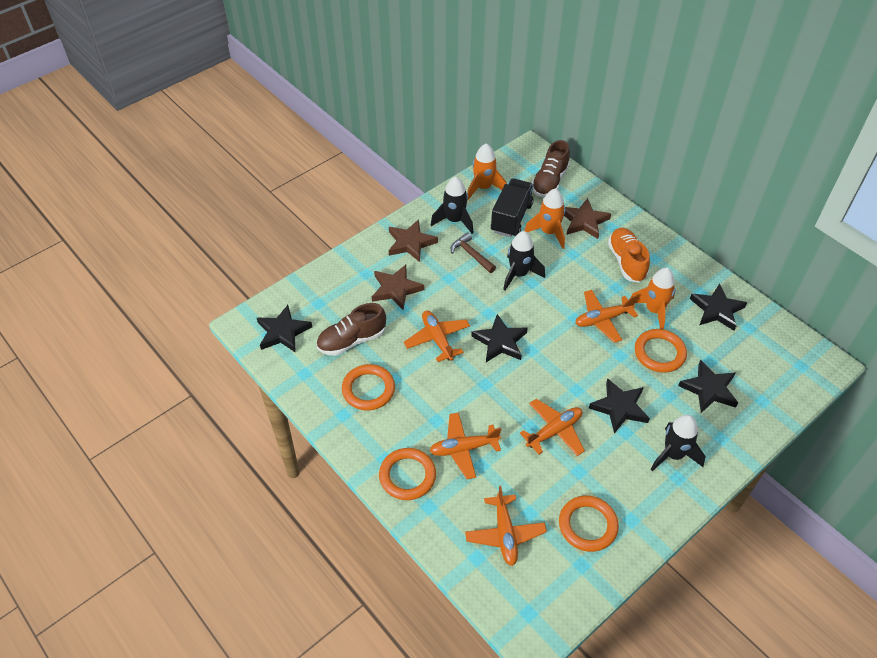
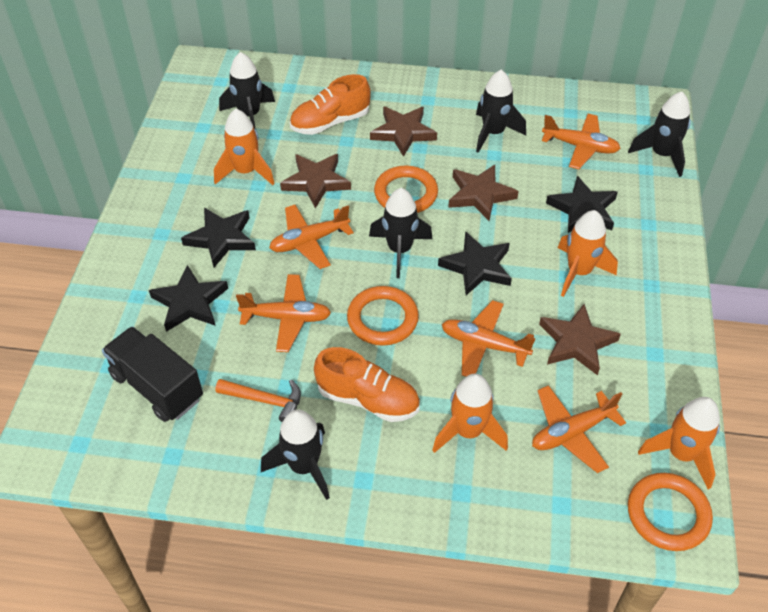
black rocket: [431,177,474,234] [503,231,545,291] [650,415,706,471] = 3 -> [219,52,275,130] [261,409,330,500] [369,188,433,278] [476,70,526,153] [628,92,691,177] = 5
black star: [257,305,312,353] [471,314,528,362] [589,378,650,434] [678,360,738,413] [690,283,747,331] = 5 -> [149,265,228,332] [181,208,256,267] [438,231,512,295] [546,176,618,233] = 4
brown hammer: [451,232,496,273] = 1 -> none = 0
brown shoe: [316,303,386,356] [532,140,570,197] = 2 -> none = 0
brown star: [372,265,424,310] [389,219,438,262] [564,198,611,239] = 3 -> [280,154,351,208] [370,106,437,157] [448,165,519,221] [539,304,621,375] = 4
orange hammer: none = 0 -> [215,379,301,422] = 1
orange ring: [342,364,395,411] [379,448,436,500] [559,496,619,552] [635,329,687,373] = 4 -> [347,286,419,346] [374,165,438,213] [628,473,713,551] = 3
orange rocket: [467,144,507,200] [524,189,566,249] [630,268,676,329] = 3 -> [214,109,275,185] [432,374,508,453] [558,210,618,297] [638,397,720,489] = 4
orange shoe: [608,228,650,283] = 1 -> [290,74,371,135] [314,347,420,422] = 2

